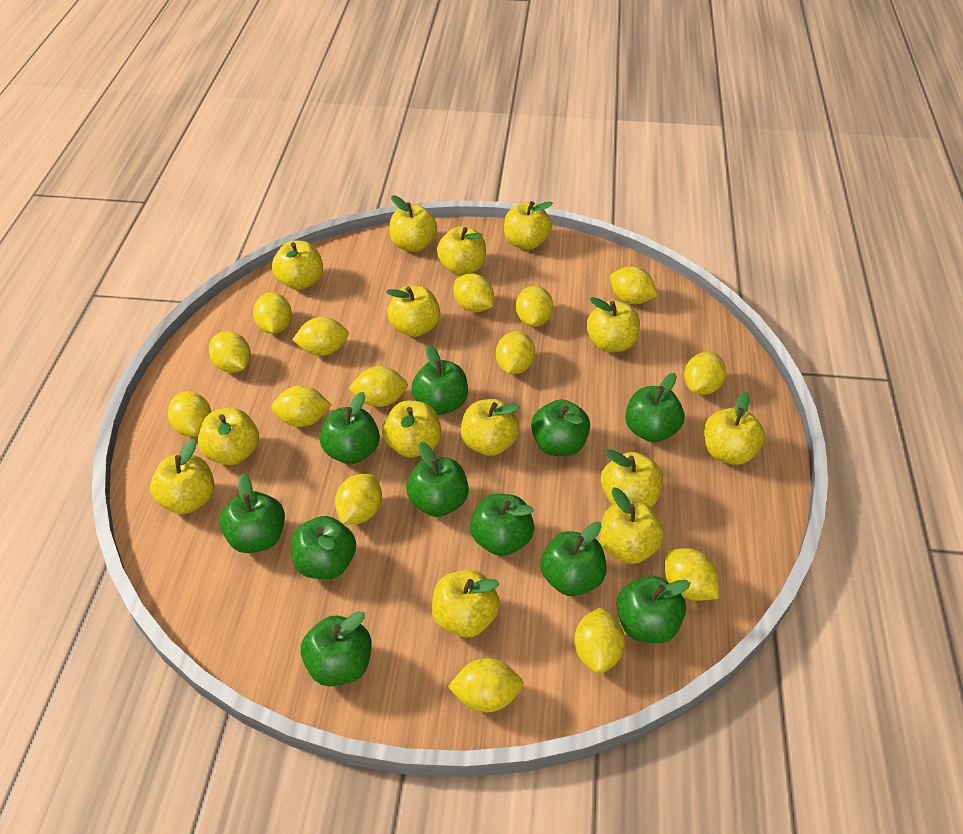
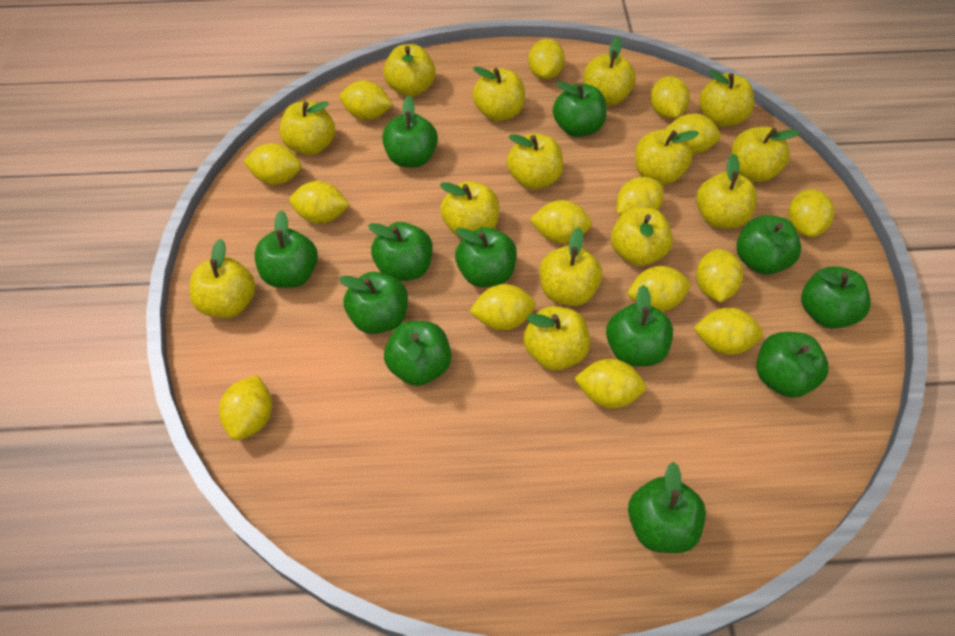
green apple: [220,474,285,553] [291,516,356,579] [301,611,372,686] [320,392,380,464] [406,442,469,517] [411,344,468,415] [470,494,534,556] [531,399,590,456] [540,522,607,596] [617,576,690,643] [625,373,684,442] = 11 -> [254,210,318,288] [339,272,408,334] [368,222,432,282] [382,96,438,168] [384,321,451,386] [455,227,517,287] [553,81,606,137] [606,285,673,366] [628,462,706,553] [736,215,801,275] [756,332,829,398] [801,266,871,329] = 12

